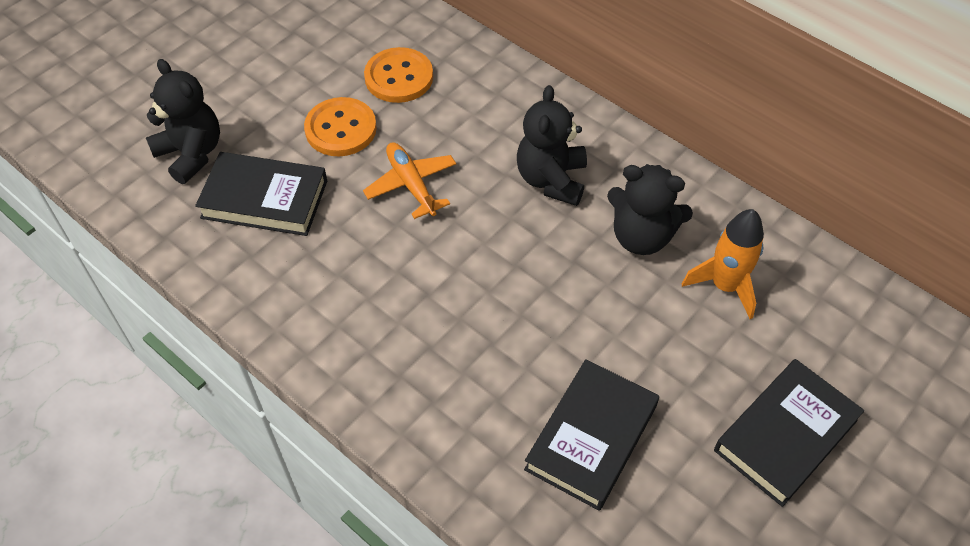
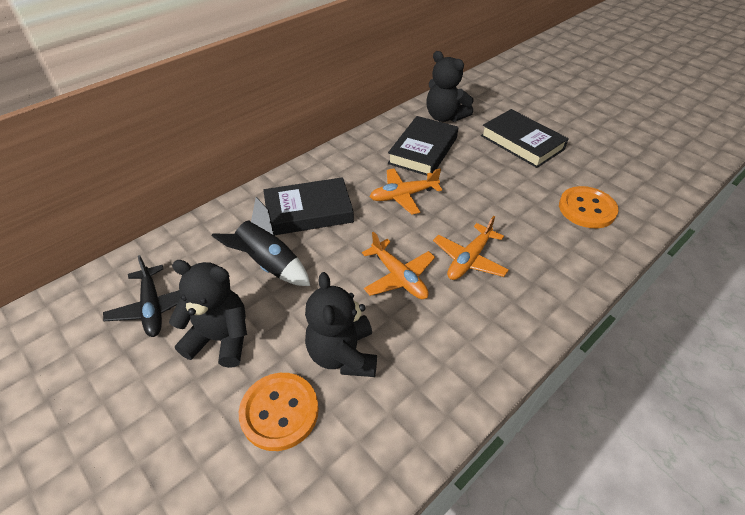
black plane: none = 0 -> [103,255,181,337] = 1
black rocket: none = 0 -> [211,197,310,286] = 1
orange plane: [363,142,456,219] = 1 -> [362,231,435,299] [370,168,442,215] [433,216,509,280] = 3
orange rocket: [682,209,764,319] = 1 -> none = 0

